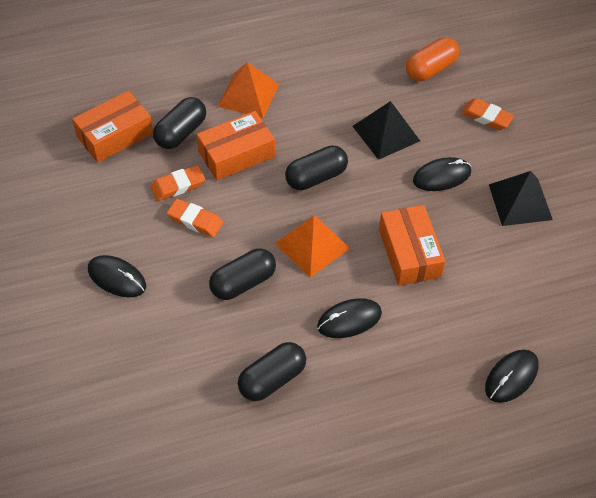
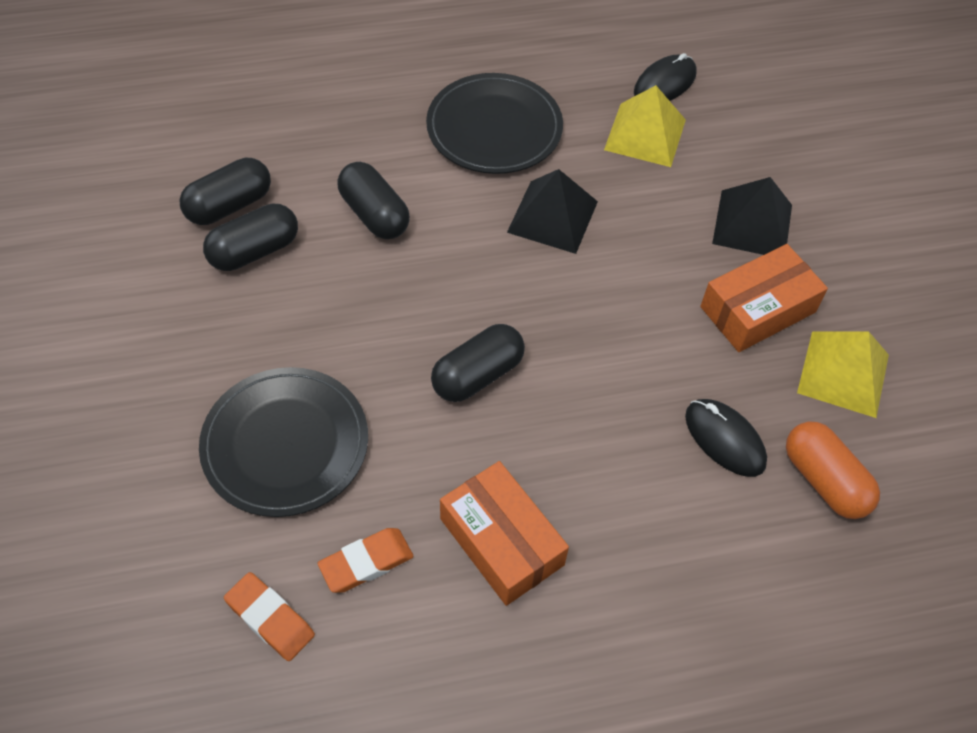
black mouse: [88,255,146,297] [317,298,382,338] [413,157,471,191] [485,349,539,403] = 4 -> [634,53,697,101] [685,399,767,477] = 2
black plate: none = 0 -> [199,367,368,517] [426,73,563,174] = 2
orange box: [72,90,153,163] [197,111,275,180] [379,205,445,286] = 3 -> [440,461,569,606] [701,244,828,352] = 2
orange eraser: [150,165,205,201] [167,199,223,237] [461,98,514,130] = 3 -> [224,572,315,661] [318,528,414,593] = 2
orange pyramid: [217,62,279,118] [275,215,350,278] = 2 -> none = 0
yellow pyramid: none = 0 -> [604,85,686,167] [797,331,889,418] = 2

